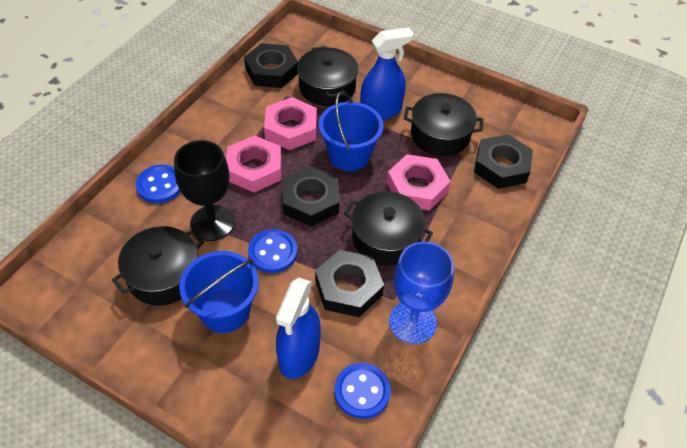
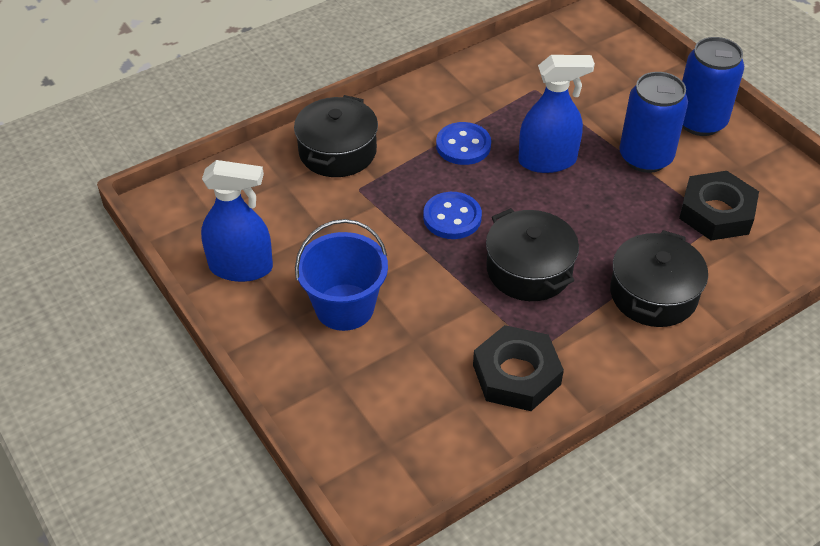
black goblet: [174,140,235,241] = 1 -> none = 0
black nut: [244,43,298,88] [283,166,339,227] [315,250,384,317] [474,134,533,189] = 4 -> [473,325,564,411] [679,171,759,241] = 2
black pot: [112,226,204,305] [297,46,358,106] [344,191,433,266] [404,93,484,156] = 4 -> [294,95,378,177] [486,208,579,301] [610,230,708,327] = 3
blue bucket: [179,251,259,333] [319,91,384,171] = 2 -> [295,219,388,331] = 1
blue button: [136,165,180,203] [248,229,298,273] [334,363,391,419] = 3 -> [423,192,482,239] [436,122,491,165] = 2
blue can: none = 0 -> [619,72,688,173] [682,37,744,136] = 2
blue goblet: [389,242,454,344] = 1 -> none = 0
pink nut: [226,135,282,192] [264,97,317,150] [387,154,450,211] = 3 -> none = 0

